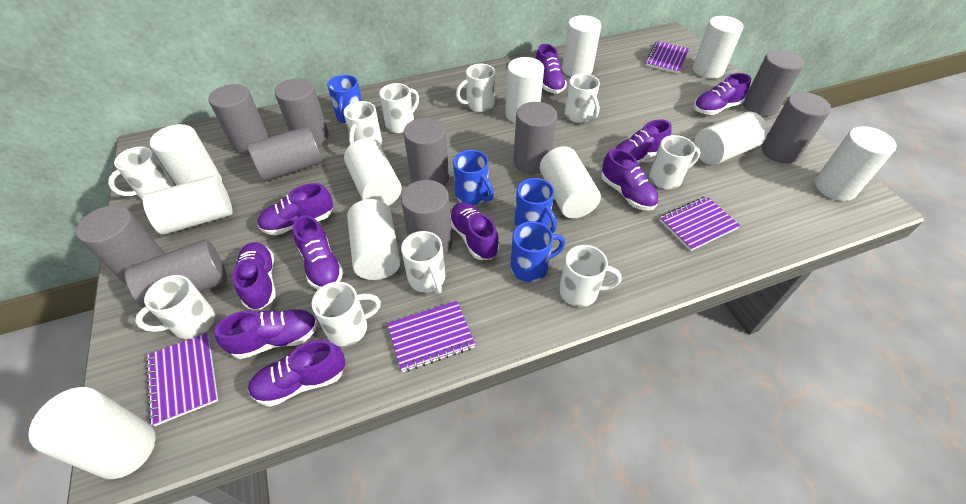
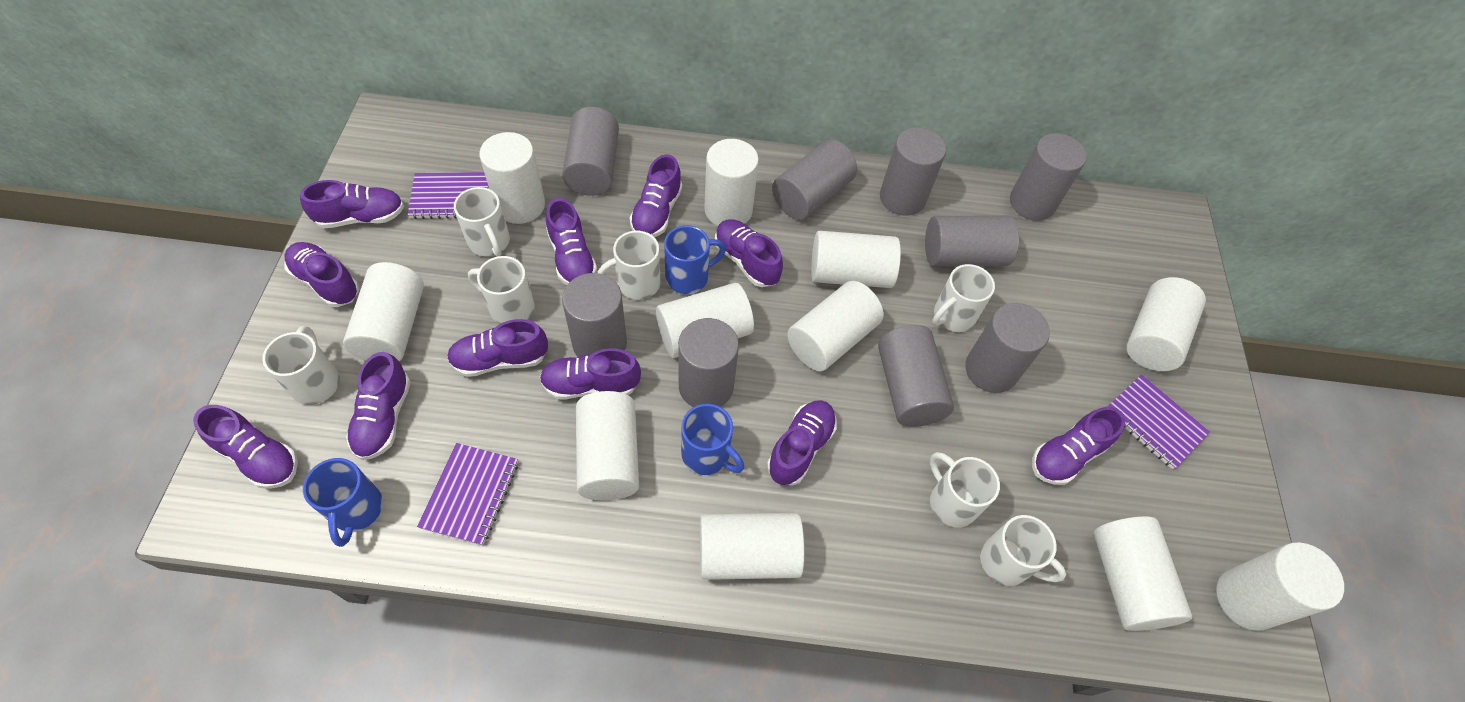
blue mug: [327,75,362,124] [453,150,494,205] [510,221,565,282] [514,178,557,233] = 4 -> [303,458,383,547] [664,225,726,294] [681,404,744,475] = 3
grey cylinder: [76,205,165,285] [125,239,227,308] [208,84,269,155] [247,126,322,182] [275,78,328,146] [401,180,452,255] [404,117,449,186] [513,102,557,174] [743,50,804,117] [761,92,831,163] = 10 -> [562,107,619,196] [562,273,627,357] [678,318,739,407] [772,139,857,220] [878,325,954,427] [880,127,946,216] [925,215,1019,267] [965,303,1050,393] [1010,133,1087,221] = 9
purple notebook: [146,333,218,426] [387,301,475,372] [645,41,689,74] [659,196,740,251] = 4 -> [408,172,489,219] [417,443,518,546] [1107,374,1210,469] = 3
purple shoe: [214,309,318,359] [232,242,276,310] [248,340,345,407] [257,183,333,235] [293,215,344,290] [450,202,499,260] [536,44,567,94] [601,149,659,211] [614,119,672,164] [694,73,751,115] = 10 -> [193,405,298,489] [284,242,359,307] [300,180,404,229] [346,352,411,460] [447,319,548,377] [540,348,641,400] [546,198,597,285] [630,154,682,237] [715,219,783,287] [767,400,837,486] [1032,407,1125,485] = 11
white mug: [108,146,174,200] [135,275,215,339] [312,282,381,346] [343,101,382,146] [379,83,419,133] [401,231,445,294] [456,64,495,112] [559,245,622,307] [565,73,600,123] [649,135,700,189] = 10 -> [262,326,340,405] [454,187,510,257] [468,256,535,324] [597,231,661,300] [930,452,1000,528] [932,264,995,332] [980,515,1067,586] = 7

